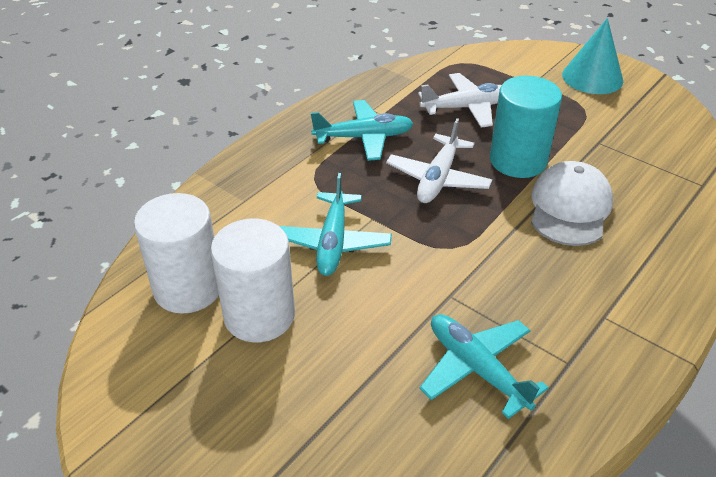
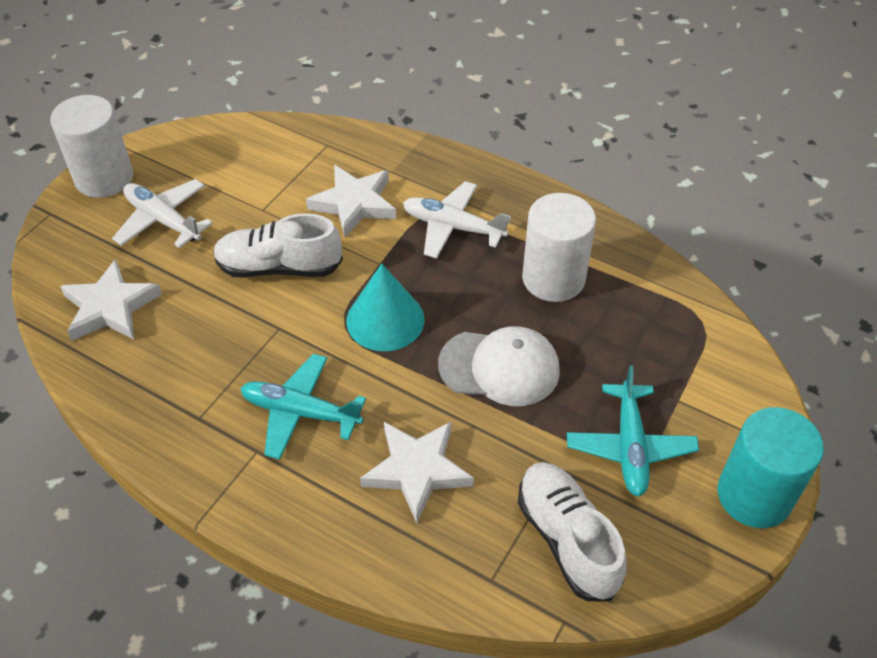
turquoise plane: [279,173,392,276] [311,100,414,161] [419,314,549,419] = 3 -> [240,354,366,460] [567,365,699,497] = 2
white shoe: none = 0 -> [213,213,343,278] [518,462,627,601] = 2
white star: none = 0 -> [60,259,162,341] [306,165,396,237] [360,422,474,523] = 3

